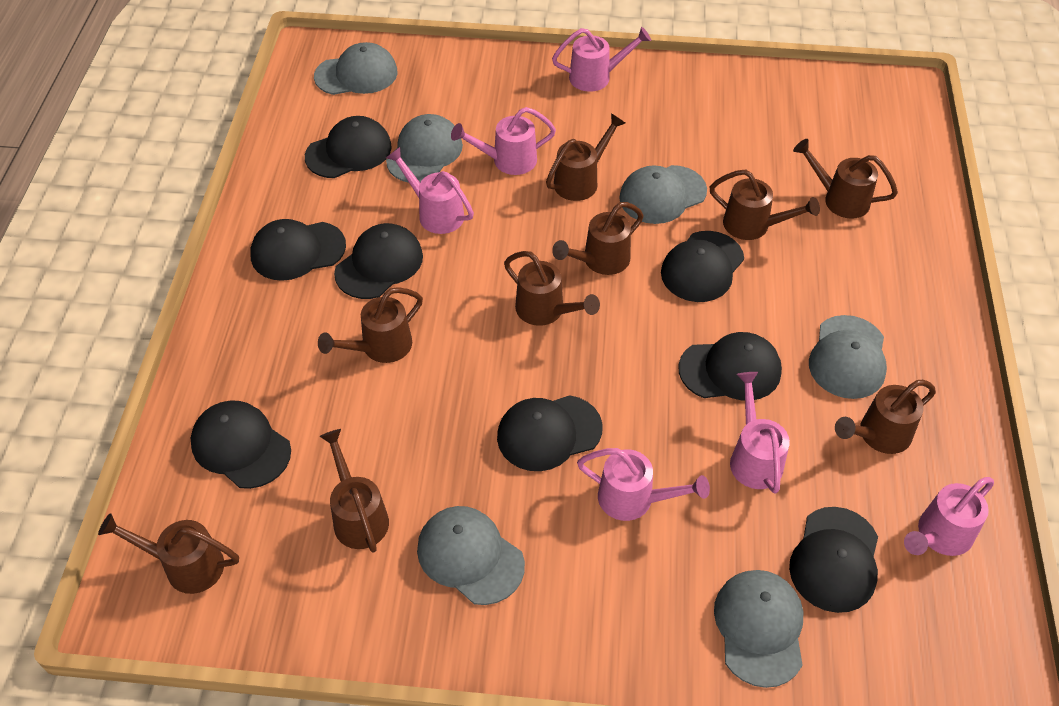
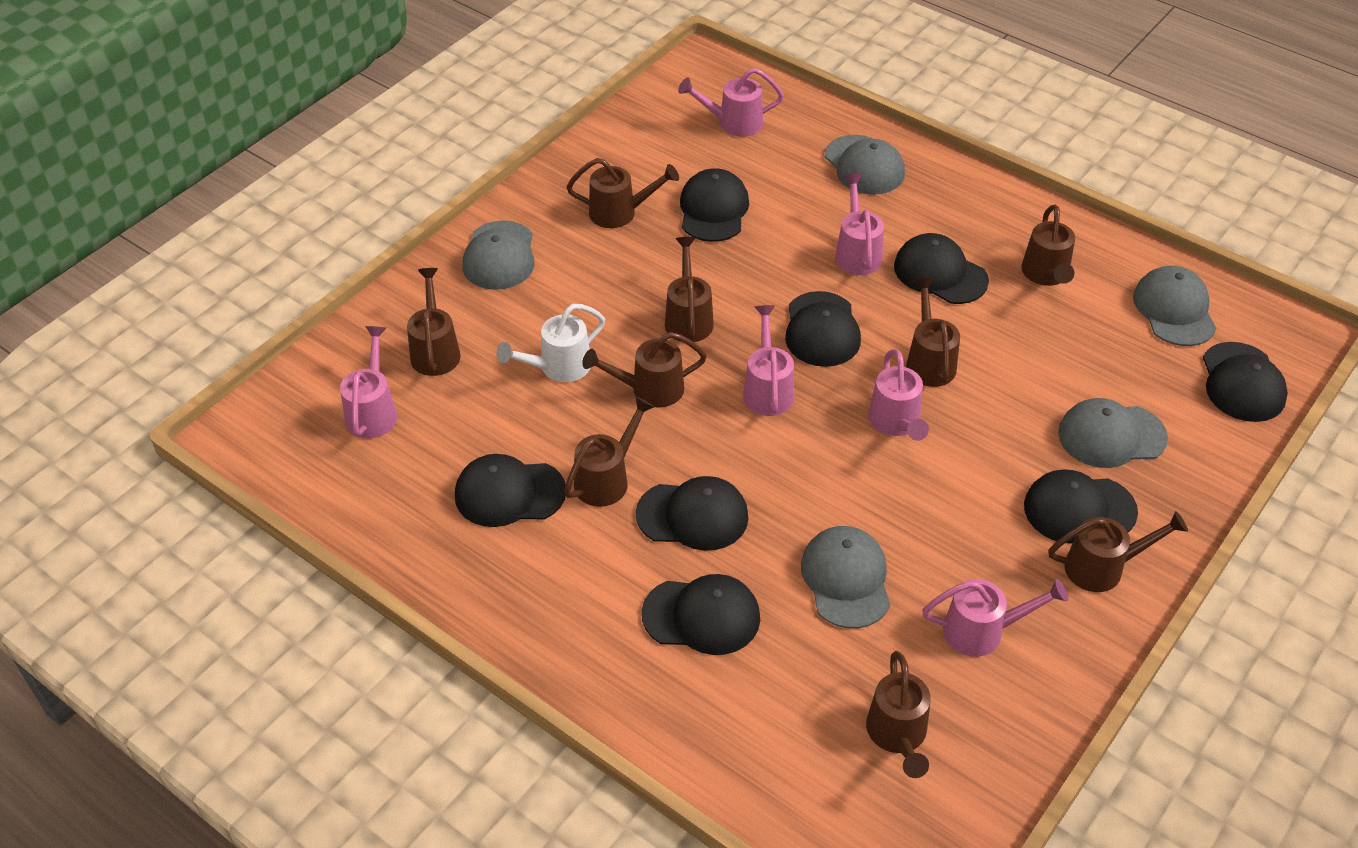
grey cap: [314,42,398,95] [386,114,463,183] [417,506,525,605] [619,165,707,224] [714,570,803,688] [809,315,887,399] = 6 -> [462,220,535,290] [801,526,890,629] [825,135,905,195] [1058,398,1168,468] [1133,266,1217,346] = 5
white watering can: none = 0 -> [496,304,605,382] = 1

